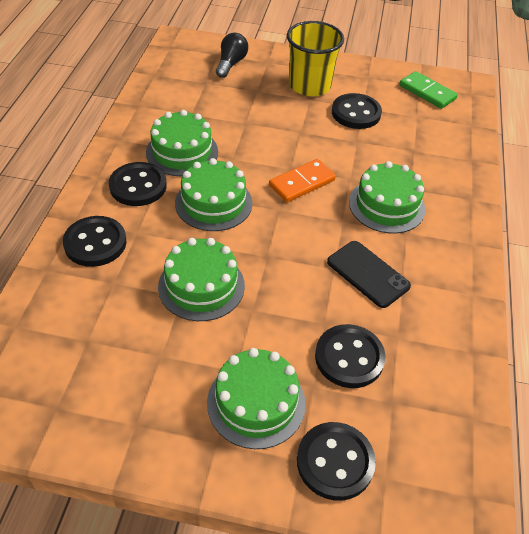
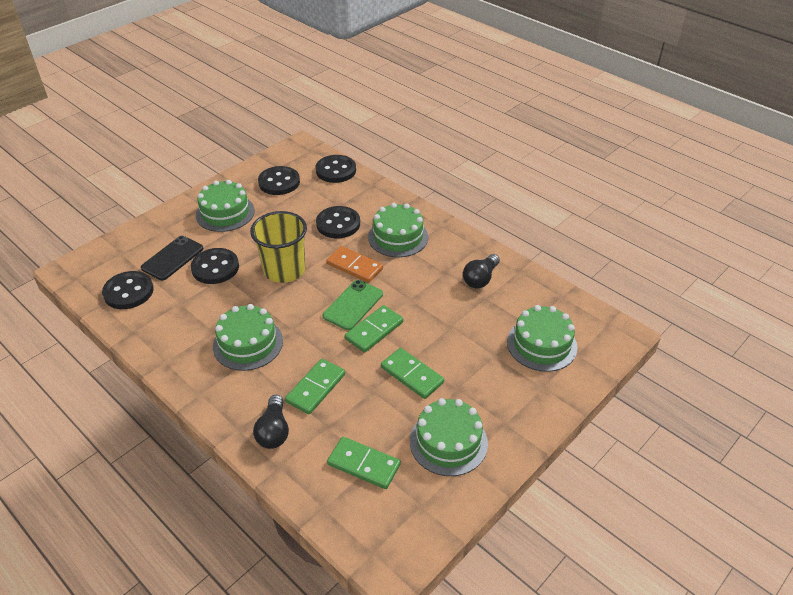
black light bulb: [216,33,248,78] = 1 -> [253,395,289,449] [463,254,500,289] = 2
green domino: [399,71,458,109] = 1 -> [285,359,345,414] [327,437,401,489] [345,305,403,353] [381,348,444,399] = 4
green phone: none = 0 -> [322,280,383,330] = 1

